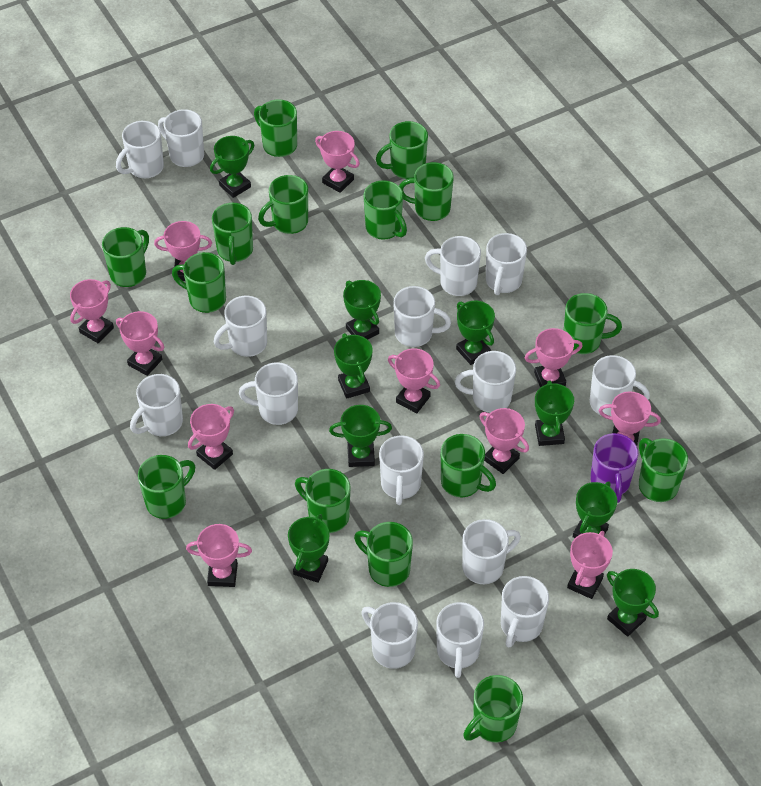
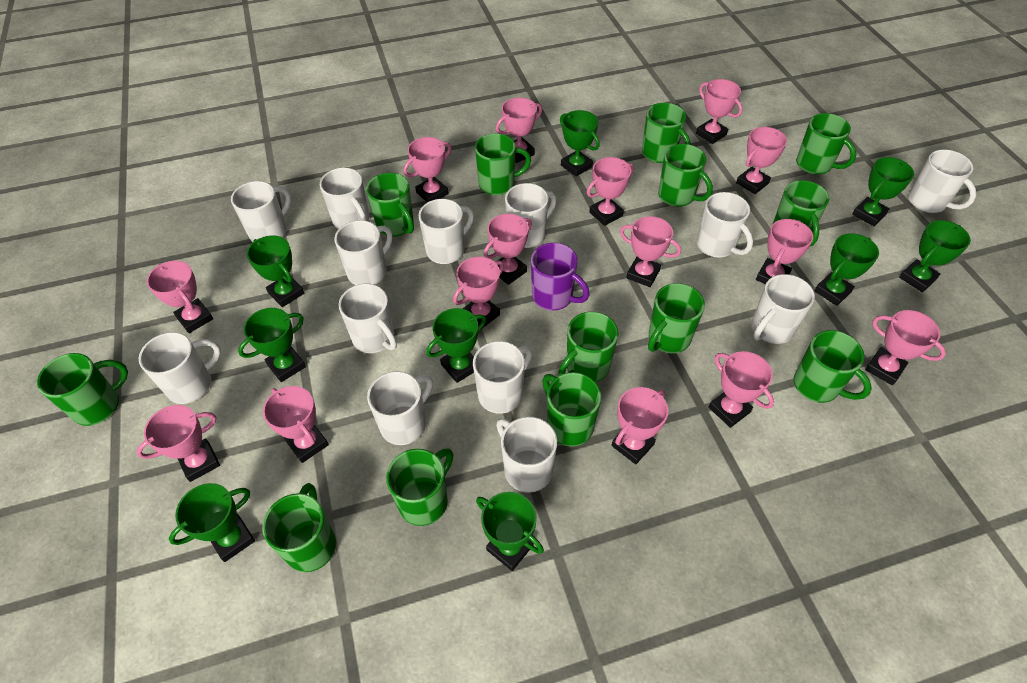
green mug: [102,227,149,287] [138,455,195,519] [172,252,226,313] [212,203,253,265] [254,100,297,157] [258,175,308,234] [295,469,351,533] [354,522,413,587] [363,180,407,240] [376,121,428,179] [399,162,454,221] [441,434,496,497] [463,675,523,743] [564,293,622,354] [639,438,688,502] = 15 -> [37,353,128,426] [262,483,336,572] [366,173,414,237] [386,448,453,526] [475,133,531,196] [542,372,601,447] [558,312,618,382] [642,103,691,163] [648,283,705,353] [658,144,713,207] [772,180,829,246] [794,330,872,403] [796,113,856,175] = 13
pink trophy: [70,279,114,343] [116,311,164,376] [154,221,212,281] [186,524,252,587] [188,404,234,470] [315,131,360,193] [388,348,440,413] [479,408,529,474] [525,328,583,388] [567,531,613,599] [599,391,661,446] = 11 -> [136,405,220,482] [147,261,213,333] [263,386,329,463] [404,137,451,202] [453,257,504,328] [484,214,532,285] [496,97,542,163] [587,157,634,226] [612,387,668,464] [620,216,681,287] [696,79,743,144] [709,351,774,428] [736,127,787,194] [756,219,813,284] [865,310,946,385] = 15
white mug: [116,121,164,178] [130,374,183,436] [158,109,204,167] [213,296,267,357] [239,362,298,425] [361,602,418,669] [379,435,424,505] [393,286,451,347] [425,236,481,296] [436,602,484,678] [455,351,516,413] [462,519,521,584] [486,233,527,295] [501,576,549,648] [590,355,650,416] = 15 -> [139,332,221,404] [231,181,291,242] [320,168,369,229] [334,220,393,285] [339,284,397,353] [367,371,433,445] [418,199,474,264] [473,341,532,414] [496,417,557,493] [505,183,557,248] [697,192,753,257] [752,274,815,344] [908,149,976,213] = 13

